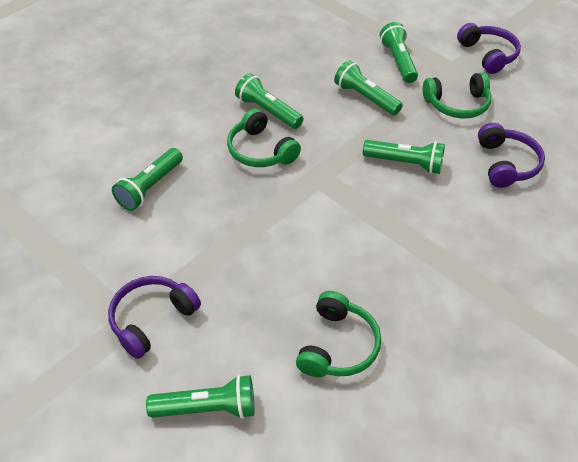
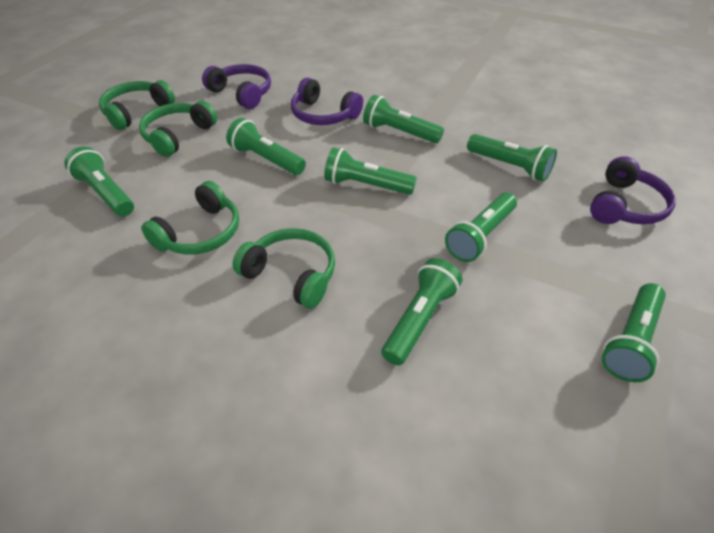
green flashlight: [112,148,183,211] [146,375,255,419] [235,73,304,129] [334,60,403,115] [363,140,445,174] [380,22,418,83] = 6 -> [65,146,134,217] [226,118,306,175] [324,147,417,195] [363,95,444,143] [381,258,462,366] [445,193,517,262] [467,134,557,182] [602,283,666,382] = 8
green headphones: [227,108,301,167] [296,291,381,377] [423,73,491,118] = 3 -> [99,80,175,130] [139,101,217,157] [141,181,239,255] [233,228,335,308] = 4

